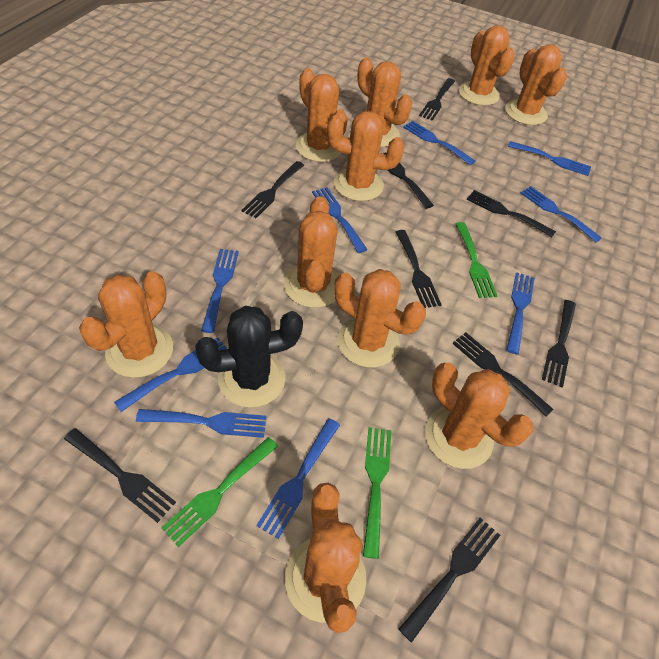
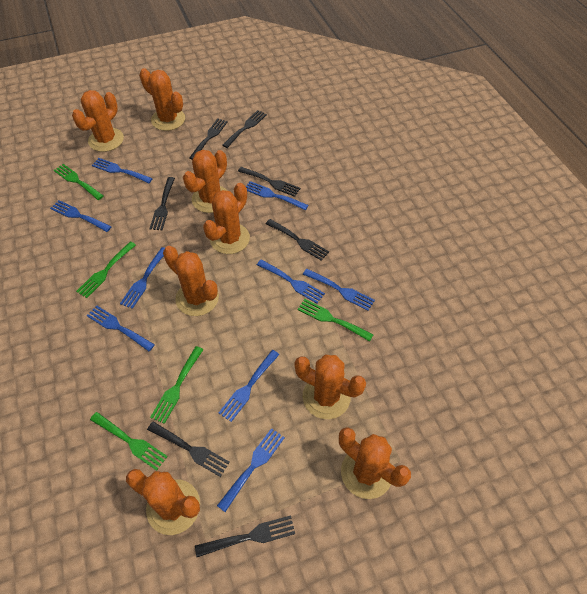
black cactus: [195,306,303,408] = 1 -> none = 0
black fork: [64,428,176,523] [241,161,304,218] [381,152,434,209] [396,230,442,308] [399,518,500,643] [419,78,455,121] [452,332,553,417] [466,190,556,237] [542,300,576,387] = 9 -> [147,421,230,477] [149,177,175,230] [189,118,228,160] [195,515,295,557] [222,110,267,148] [238,167,301,197] [266,219,329,261] = 7
green fork: [161,437,278,547] [363,427,391,559] [455,222,497,298] = 3 -> [54,164,104,200] [76,241,136,298] [90,412,168,471] [150,346,204,424] [298,299,373,342] = 5
orange cactus: [79,271,173,378] [284,196,339,308] [285,483,367,633] [296,68,348,162] [327,111,405,201] [334,269,426,368] [357,58,412,147] [425,362,533,469] [459,25,515,106] [505,44,567,125] = 10 -> [72,90,124,152] [126,469,200,535] [139,68,185,131] [163,246,219,316] [183,150,227,213] [203,183,250,254] [294,355,366,419] [339,427,411,499] = 8

